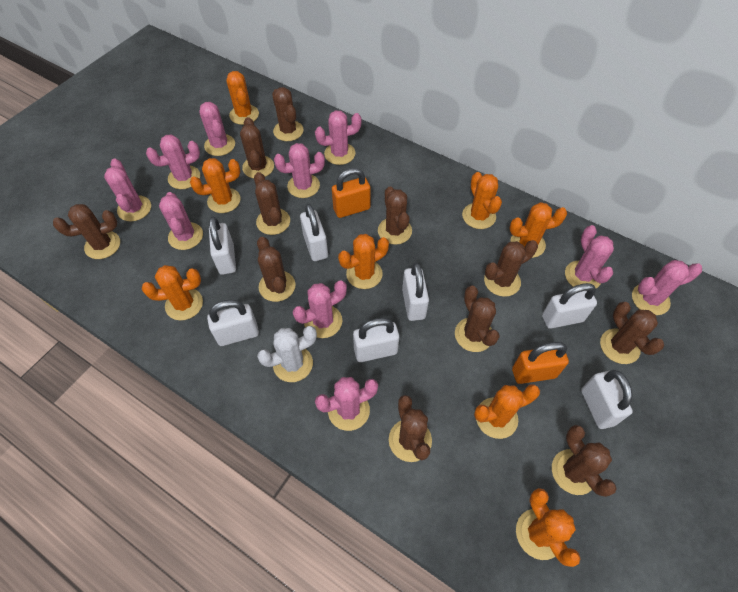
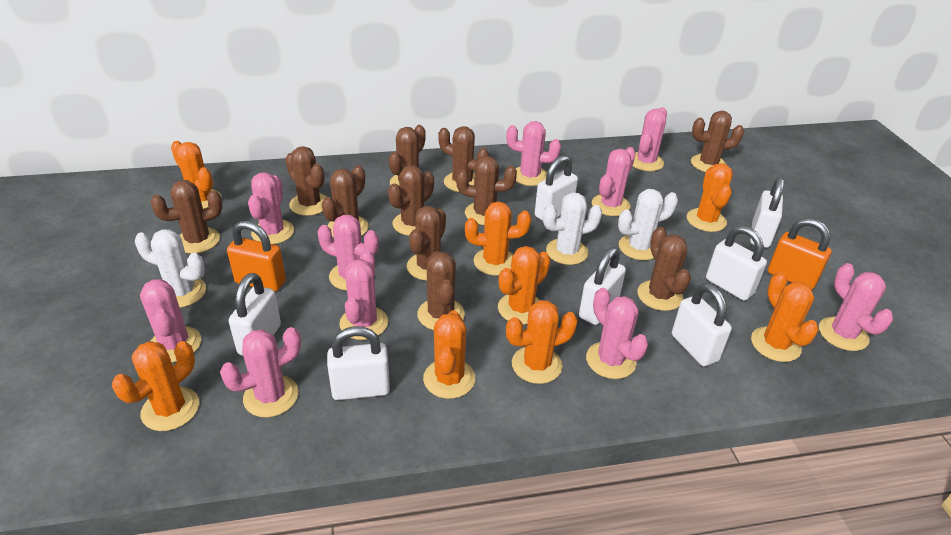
white cactus: [257,326,317,382] = 1 -> [135,229,206,308] [543,192,602,265] [618,189,678,260] = 3

